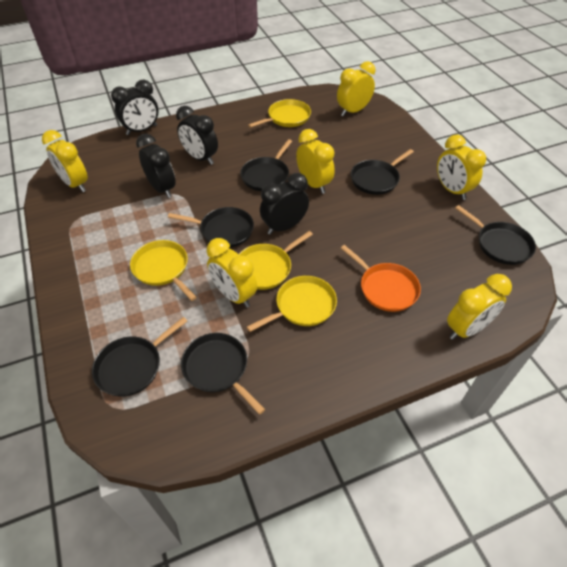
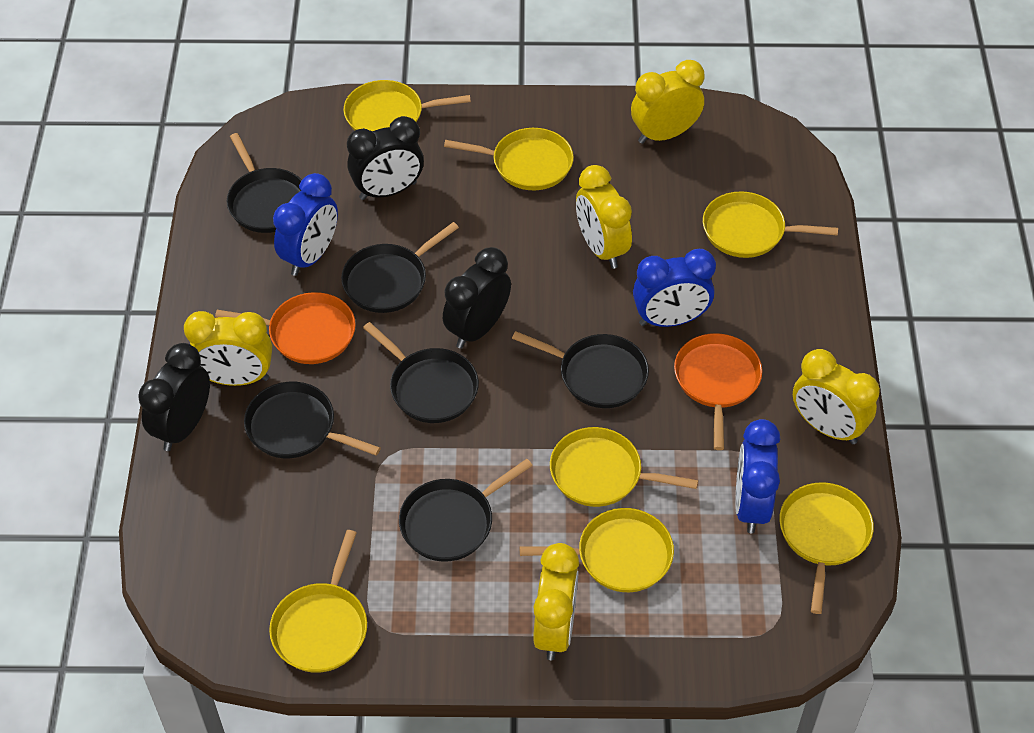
black clock: [111,80,158,135] [136,134,176,198] [176,106,218,165] [260,173,309,235] = 4 -> [138,343,210,451] [347,116,424,200] [443,247,511,349] = 3
blue clock: none = 0 -> [273,173,338,276] [633,249,716,327] [735,419,780,534] = 3
orange pan: [341,245,421,312] = 1 -> [215,292,356,364] [674,333,762,450] = 2
yellow clock: [42,130,88,192] [207,238,257,308] [296,129,335,194] [337,61,375,116] [437,134,486,200] [447,274,512,340] = 6 -> [184,311,272,386] [533,543,579,660] [576,165,632,269] [631,60,704,144] [793,349,880,444] = 5
yellow pan: [130,240,197,301] [239,231,313,290] [247,276,337,332] [248,99,311,128] = 4 -> [269,530,367,673] [343,80,471,131] [444,128,574,190] [520,508,674,592] [550,427,698,507] [703,191,838,258] [779,482,874,614] = 7

